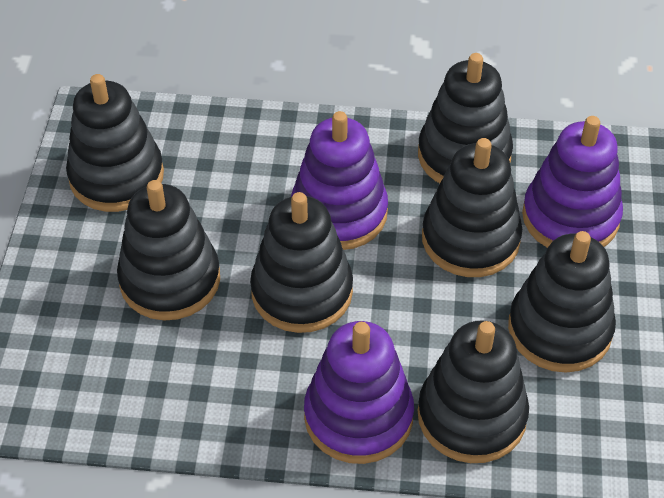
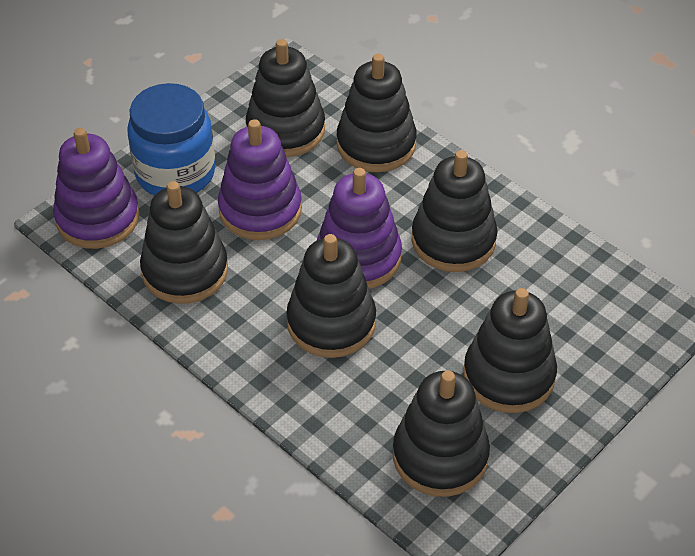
blue jar: none = 0 -> [127,83,215,196] = 1

